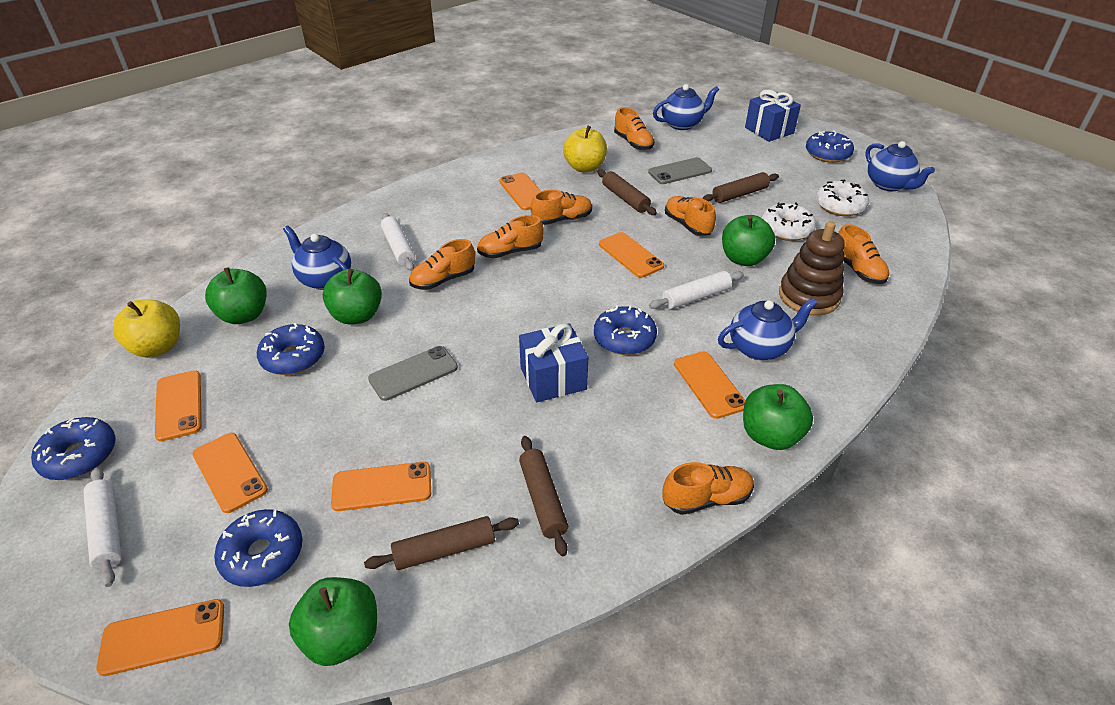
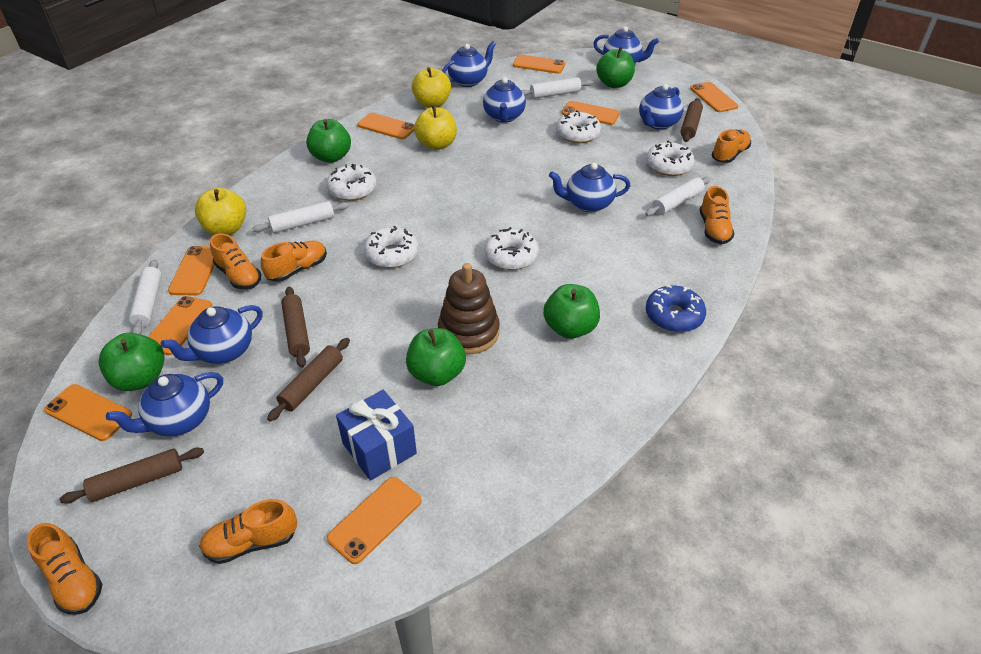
blue donut: [31,417,116,480] [214,509,302,587] [257,323,325,375] [594,305,657,355] [806,131,854,163] = 5 -> [646,285,706,332] = 1
blue gift: [519,323,588,402] [745,90,801,142] = 2 -> [336,390,417,481] = 1
blue teapot: [283,226,351,290] [653,84,719,130] [718,298,817,360] [865,141,935,191] = 4 -> [106,372,223,437] [161,305,263,364] [442,41,496,87] [483,77,526,123] [549,163,630,212] [594,26,659,64] [639,84,684,130] = 7
grey phone: [368,346,458,401] [648,157,712,184] = 2 -> none = 0
orange phone: [96,599,224,676] [155,370,202,442] [192,433,268,513] [331,462,431,511] [499,173,541,210] [599,232,664,278] [674,351,745,419] = 7 -> [44,384,132,441] [148,296,212,355] [168,246,215,296] [327,477,421,564] [357,113,415,139] [513,55,565,74] [562,101,620,125] [690,82,738,112] = 8
orange shoe: [409,239,475,290] [477,215,544,258] [531,190,592,225] [614,107,654,150] [662,462,754,515] [665,196,716,236] [838,224,889,284] = 7 -> [27,523,103,615] [199,499,297,564] [210,233,261,289] [261,241,327,282] [700,186,734,244] [712,129,751,163] = 6
white donut: [762,203,816,241] [816,180,869,216] = 2 -> [327,164,376,201] [364,226,418,268] [484,227,539,270] [556,110,601,143] [646,141,695,176] = 5
white rolling pin: [83,467,122,587] [381,213,415,271] [649,271,744,309] = 3 -> [129,259,162,334] [252,201,349,233] [521,77,593,99] [645,177,711,216] = 4
yellow apple: [113,299,180,358] [563,126,607,172] = 2 -> [195,188,246,235] [412,67,451,108] [414,105,457,150] = 3

